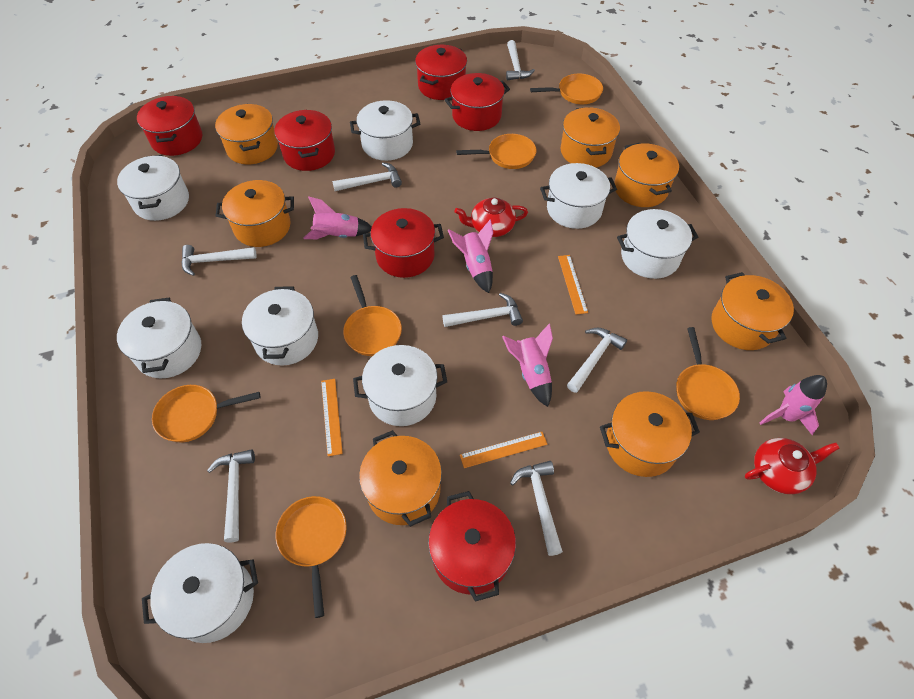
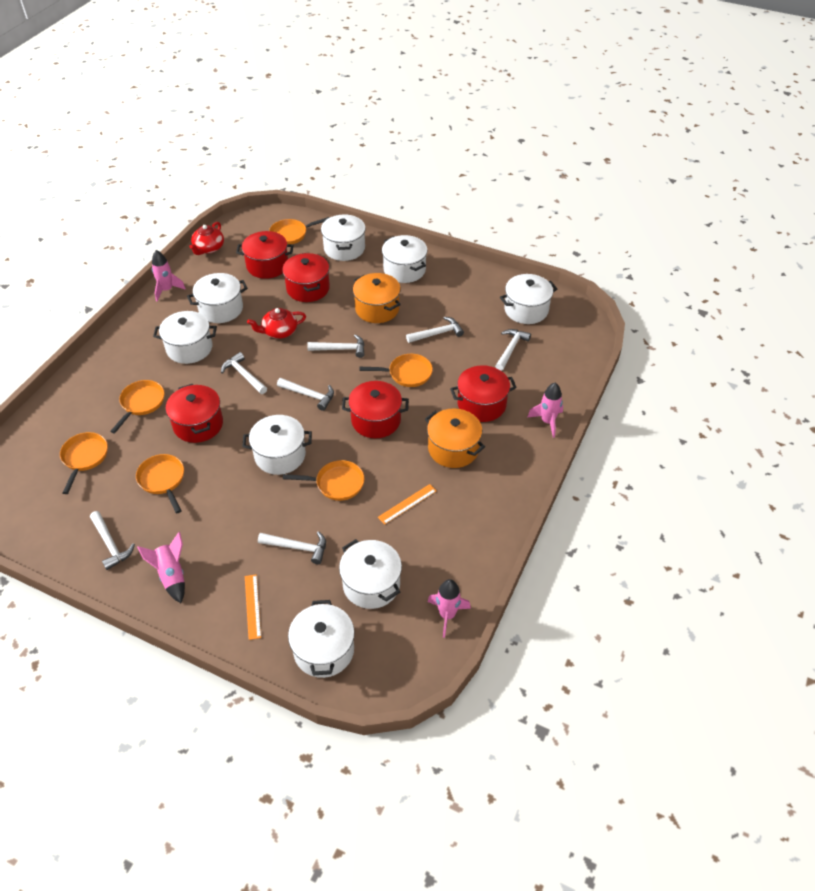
orange pot: [215,104,278,165] [216,180,294,247] [359,430,442,527] [561,107,620,168] [600,391,700,477] [614,143,679,207] [712,272,794,350] = 7 -> [353,273,401,323] [425,408,485,468] = 2
orange ruler: [321,379,343,456] [460,432,548,468] [558,255,588,315] = 3 -> [245,574,261,640] [378,484,436,525] = 2
red pot: [137,96,202,156] [275,110,335,171] [363,208,444,278] [415,45,467,100] [428,491,516,602] [444,73,510,131] = 6 -> [166,384,223,443] [236,231,294,279] [282,253,330,302] [342,381,409,438] [450,365,517,422] = 5

